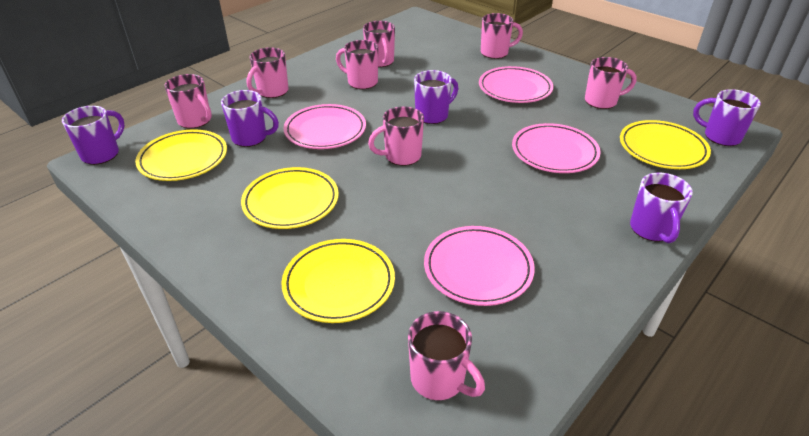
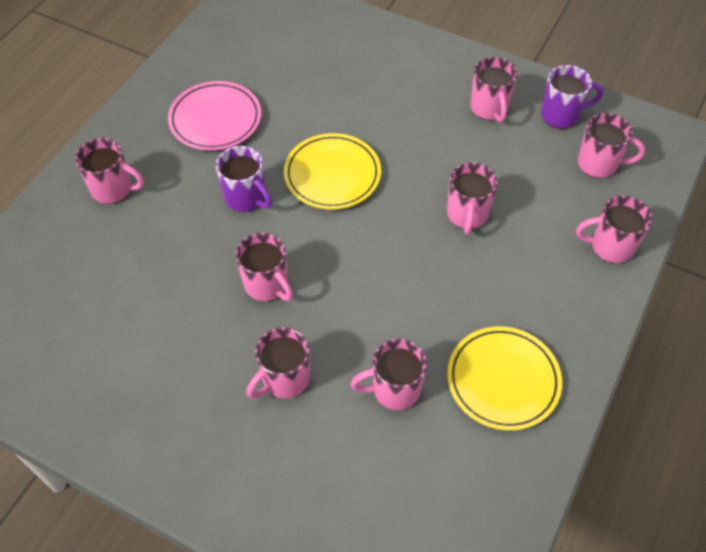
pink plate: [284,104,366,149] [424,226,535,306] [479,66,553,103] [512,123,601,173] = 4 -> [168,81,261,151] = 1
purple mug: [62,106,125,165] [221,90,279,147] [414,70,458,124] [630,173,693,243] [693,89,761,146] = 5 -> [216,146,272,212] [541,65,603,129] = 2
yellow plate: [135,129,227,181] [241,167,339,229] [282,239,395,323] [620,120,711,169] = 4 -> [284,133,381,210] [447,326,562,431] = 2

